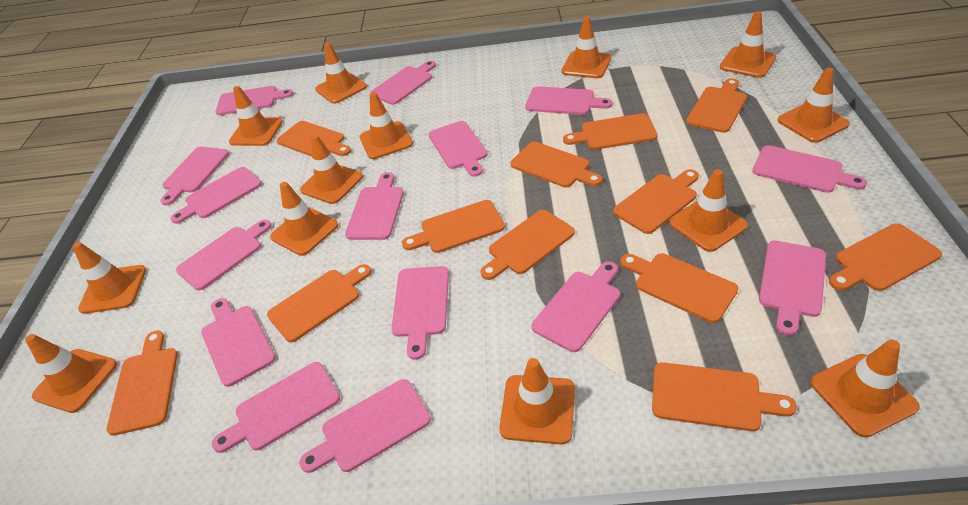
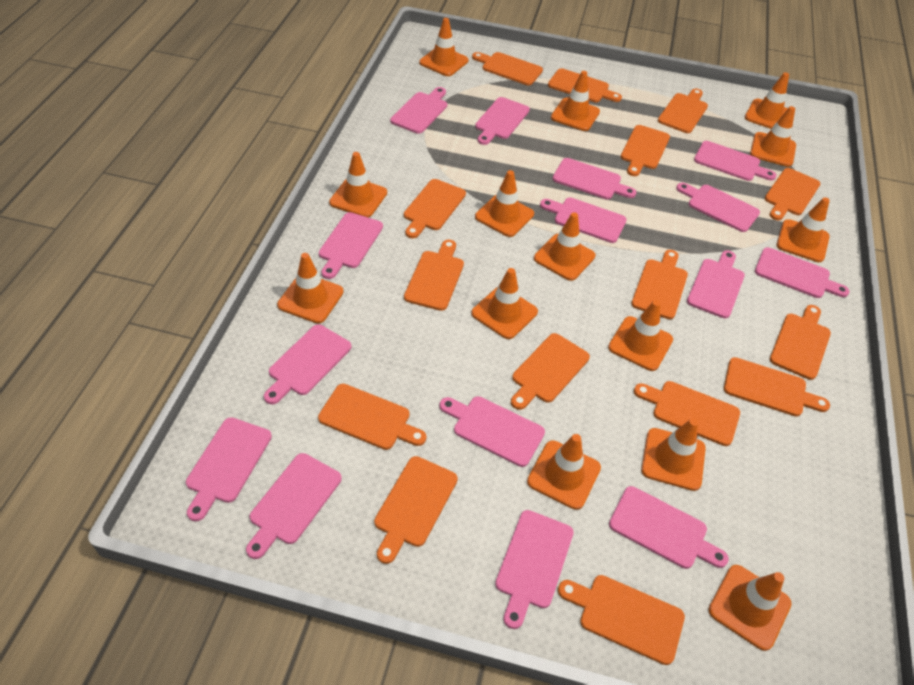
orange cutting board: [107,330,178,436] [267,264,371,342] [277,121,351,157] [402,200,505,253] [480,210,575,280] [511,142,602,188] [563,113,658,150] [613,169,699,234] [620,253,738,323] [652,362,797,431] [686,78,747,133] [829,224,942,291] = 12 -> [318,384,426,450] [374,456,458,564] [404,179,466,238] [404,240,464,311] [472,52,543,85] [511,333,590,410] [548,68,622,102] [558,575,685,665] [621,125,670,176] [631,250,688,319] [634,381,740,446] [658,89,708,133] [724,357,830,417] [765,168,820,220] [770,305,831,380] = 15
orange traffic cone: [25,334,117,413] [72,242,146,314] [229,86,283,146] [270,182,338,256] [300,135,363,204] [315,43,367,104] [359,92,413,159] [499,358,575,444] [561,16,611,78] [669,169,748,252] [720,11,776,78] [778,68,850,143] [811,339,920,438] = 13 -> [277,253,344,323] [329,152,387,217] [419,18,469,76] [471,268,538,339] [475,170,534,237] [527,434,601,510] [534,212,595,281] [551,71,600,131] [608,300,673,371] [641,418,706,491] [709,565,792,651] [745,72,789,129] [750,106,796,167] [777,197,830,262] = 14

